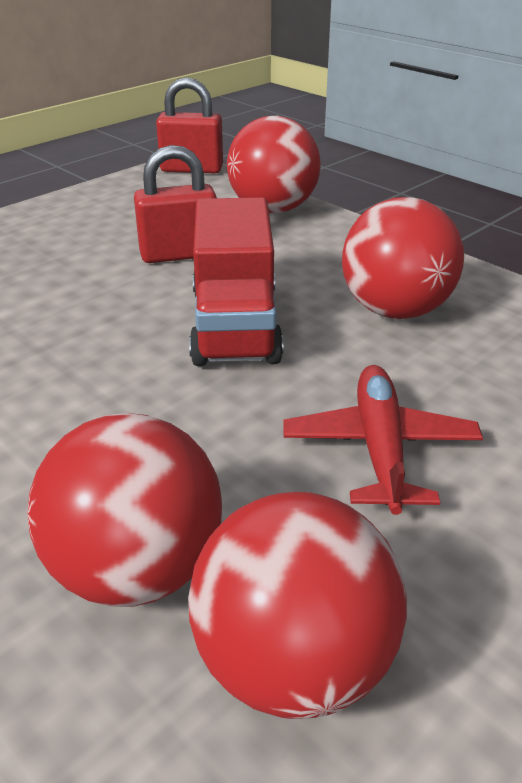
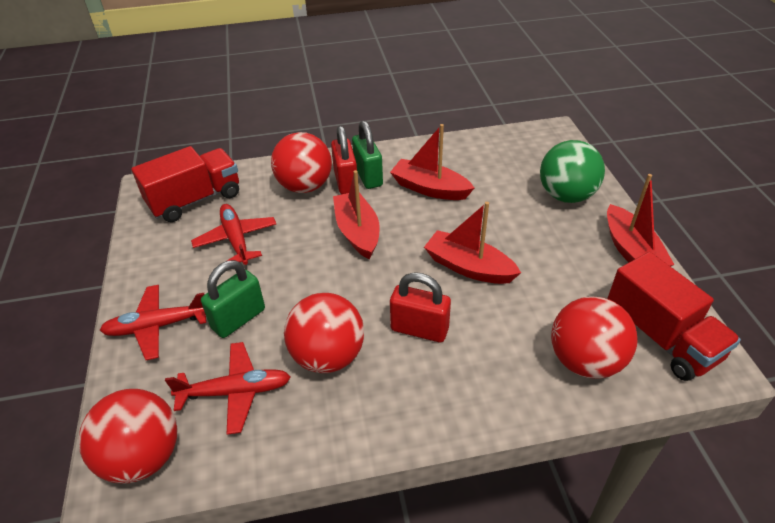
green ball: none = 0 -> [540,140,605,203] = 1
green padlock: none = 0 -> [201,260,265,338] [352,120,383,189] = 2
red boat: none = 0 -> [333,170,380,259] [390,124,474,200] [424,202,521,284] [607,174,675,266] = 4
red plane: [284,365,483,515] = 1 -> [100,285,206,360] [165,342,290,435] [191,204,276,265] = 3
red truck: [189,197,283,366] = 1 -> [131,146,239,222] [607,252,741,381] = 2

